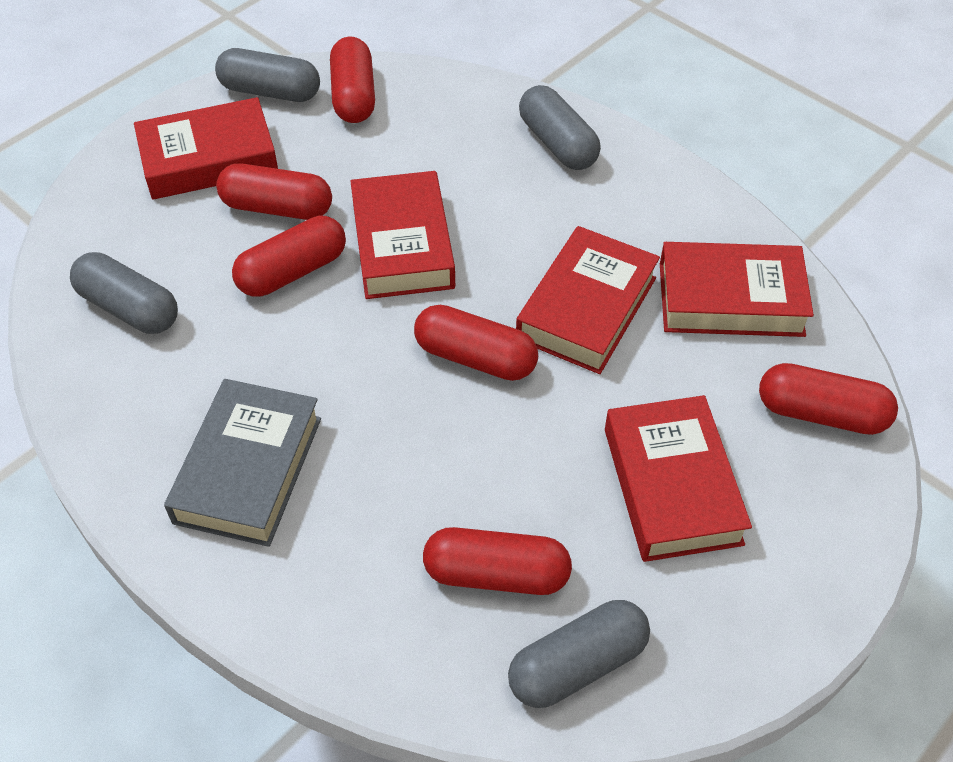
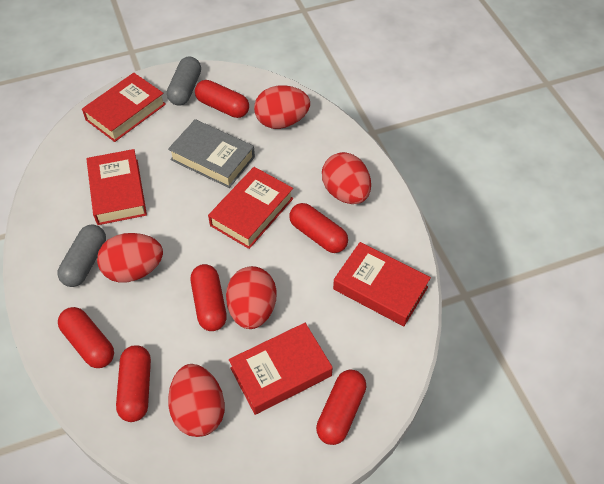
grey capsule: [70,252,178,334] [215,48,320,102] [508,600,650,708] [519,85,601,170] = 4 -> [58,225,106,287] [167,57,201,105] = 2
red egg: none = 0 -> [97,233,163,283] [168,364,225,437] [226,266,277,329] [254,85,310,129] [322,152,371,204] = 5

